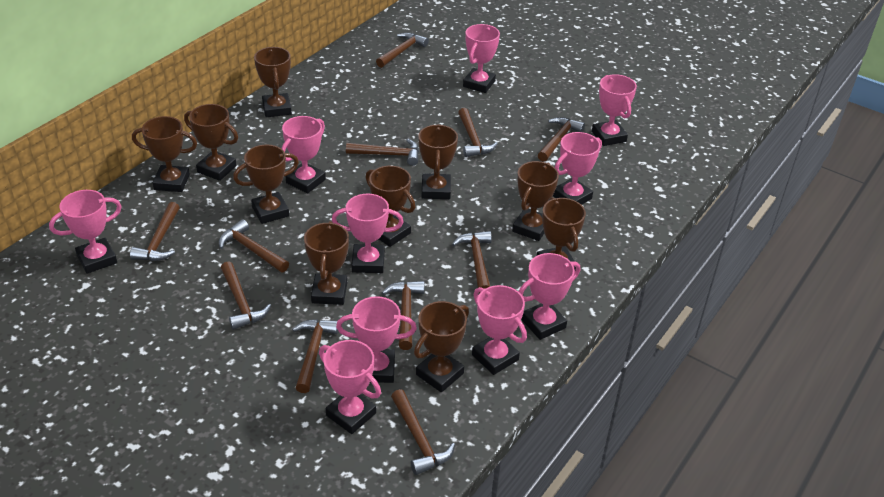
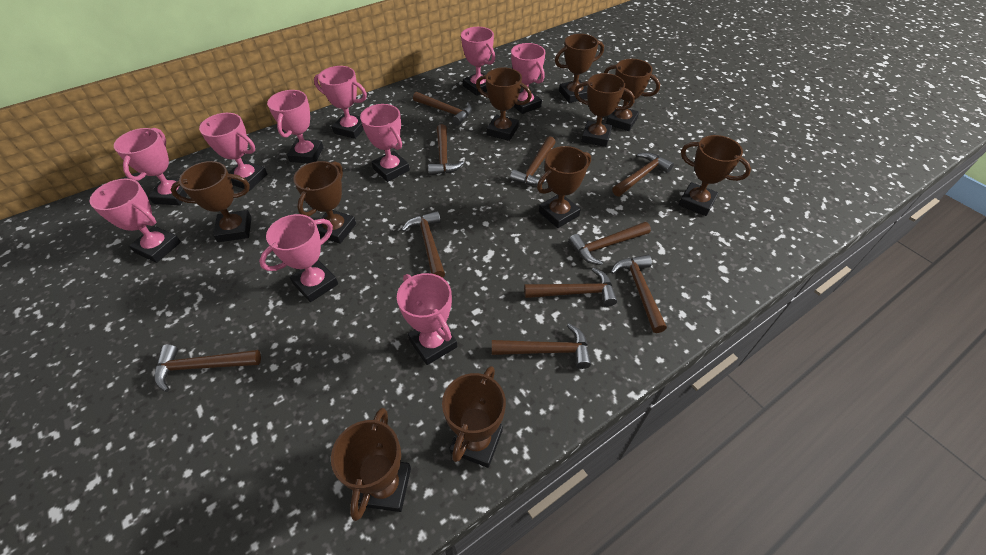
brown hammer: [130,202,180,261] [219,219,289,272] [221,261,271,330] [292,319,338,393] [346,139,419,166] [376,32,429,68] [382,281,425,350] [391,389,455,475] [452,231,492,293] [458,108,498,157] [538,117,585,162] = 11 -> [154,344,261,392] [402,211,445,278] [413,92,472,125] [428,124,464,175] [492,324,591,369] [510,136,556,186] [524,267,617,306] [568,222,651,265] [611,255,667,333] [612,152,674,197] = 10

